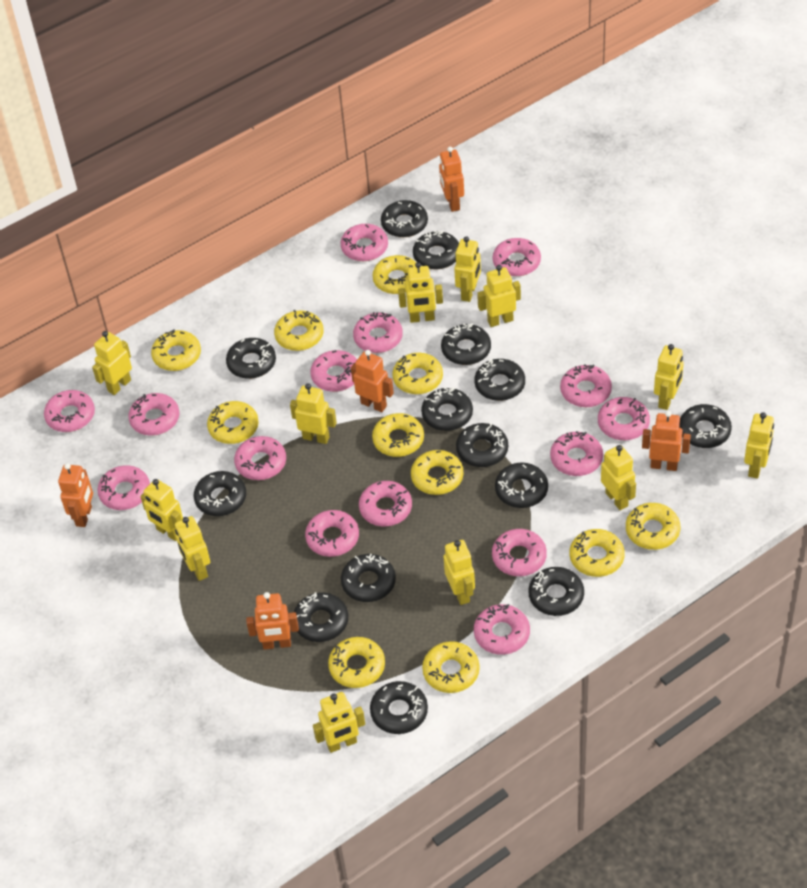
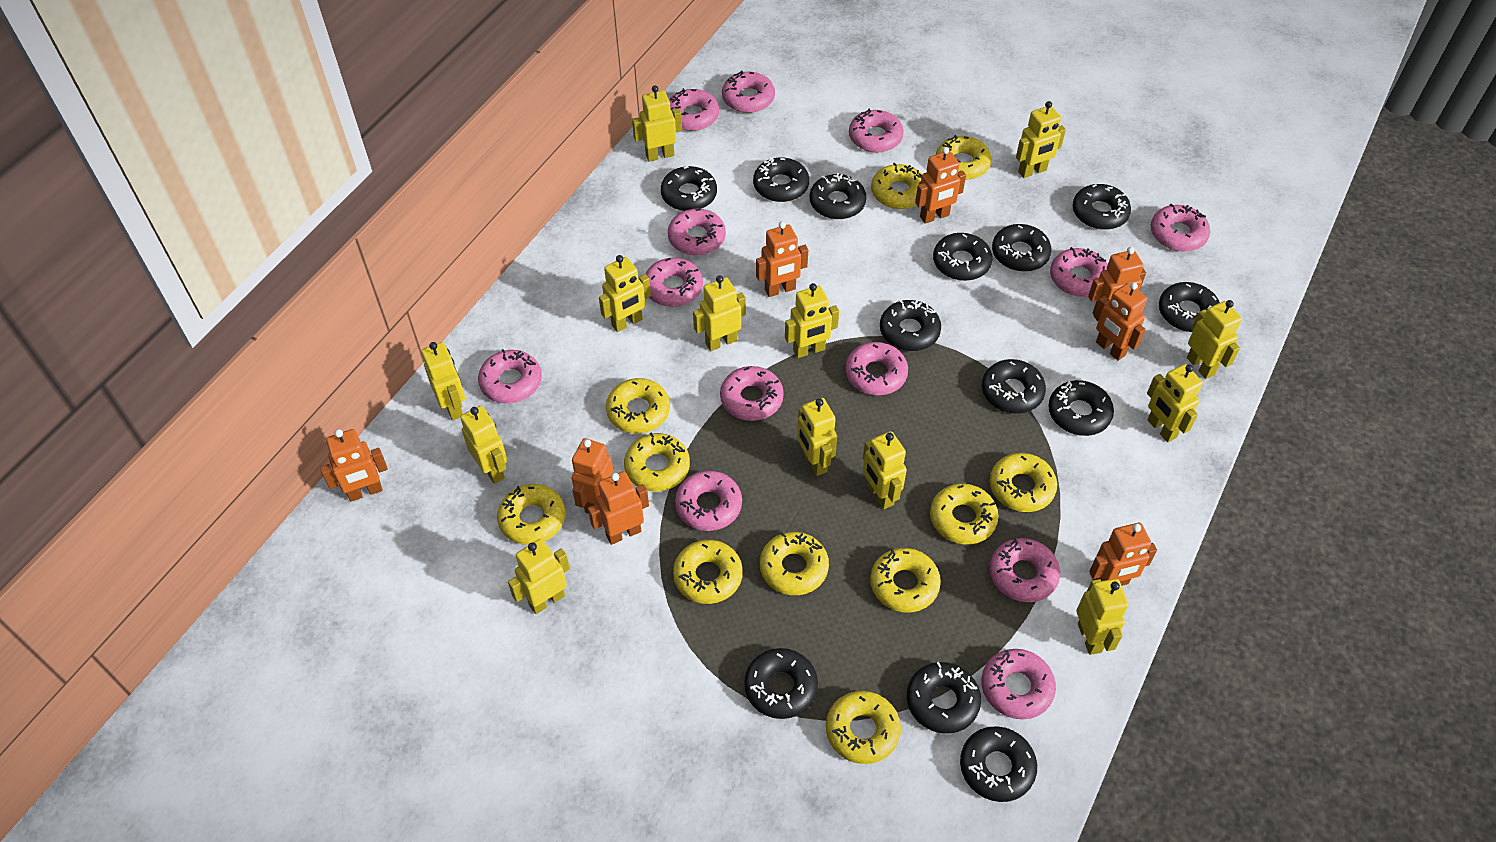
black donut: [194,471,246,516] [226,338,276,379] [294,592,348,642] [341,554,396,602] [370,681,428,734] [381,200,428,237] [413,230,459,269] [421,387,473,431] [441,323,491,365] [456,423,508,467] [474,359,525,401] [495,462,548,508] [528,567,584,616] [679,404,732,448] = 14 -> [661,166,717,211] [744,648,818,719] [753,157,809,202] [810,173,866,219] [880,300,941,351] [907,662,981,734] [933,233,993,281] [960,726,1037,802] [982,359,1046,414] [992,224,1051,272] [1048,380,1114,436] [1073,184,1131,230] [1159,282,1220,332] = 13
orange robot: [58,463,93,527] [246,592,299,650] [351,350,394,412] [439,147,464,212] [642,411,691,471] = 5 -> [320,429,388,502] [572,438,614,514] [588,471,649,545] [756,221,808,297] [915,147,966,224] [1088,247,1146,321] [1089,523,1157,586] [1093,282,1147,361] = 8
pink donut: [44,390,95,432] [97,465,150,510] [128,393,179,436] [234,436,286,480] [305,510,359,557] [310,350,357,392] [341,224,388,261] [353,312,403,353] [359,481,412,526] [474,604,530,655] [492,529,547,576] [493,238,541,276] [550,431,603,476] [560,364,612,407] [598,397,650,440] = 15 -> [478,349,542,404] [646,258,703,307] [668,209,726,256] [669,88,719,131] [675,471,742,531] [720,366,784,421] [722,71,775,113] [845,342,908,395] [849,109,904,152] [981,649,1056,719] [990,538,1060,602] [1050,247,1108,297] [1151,204,1210,252] = 13
yellow robot: [92,331,132,395] [140,479,183,541] [175,516,210,581] [290,383,337,444] [313,692,365,753] [398,262,443,323] [443,540,475,605] [454,236,481,302] [477,265,521,327] [601,445,636,510] [654,344,684,410] [744,412,774,479] = 12 -> [421,342,465,420] [460,406,507,484] [508,539,570,614] [599,255,651,332] [632,85,682,162] [693,275,746,351] [785,283,839,358] [797,398,837,476] [863,431,907,509] [1016,101,1066,178] [1076,579,1129,655] [1147,364,1203,442] [1187,300,1242,379] = 13

